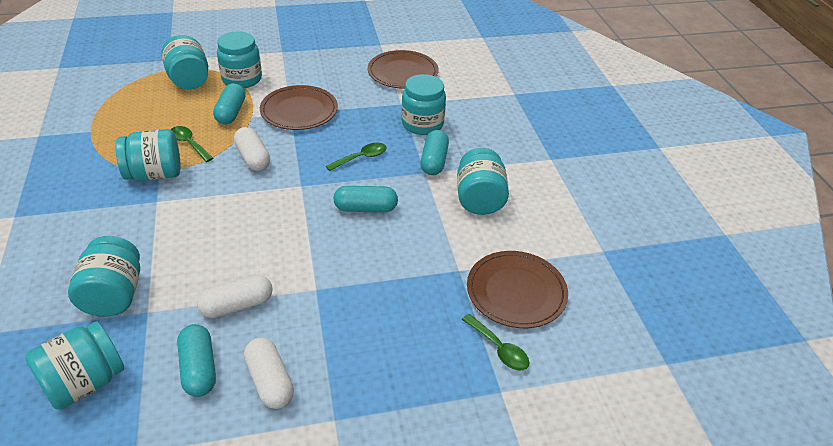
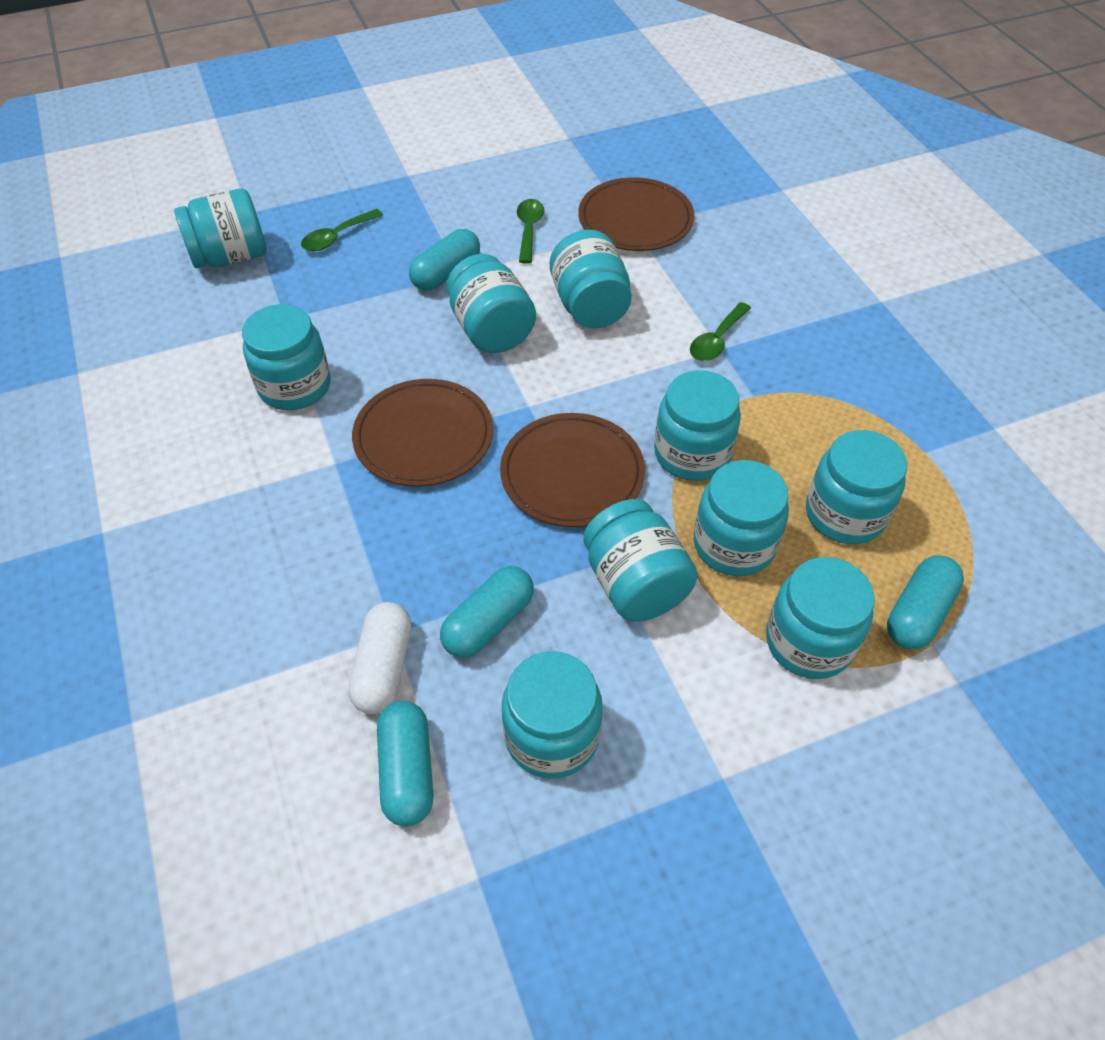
turquoise jar: [25,321,124,410] [68,236,140,317] [116,129,181,181] [161,35,208,90] [217,31,262,88] [401,74,446,135] [457,148,509,215] = 7 -> [174,188,267,268] [242,304,330,410] [446,254,536,353] [502,651,603,779] [550,230,632,328] [583,499,698,621] [654,370,741,481] [693,460,789,576] [766,557,875,679] [806,430,907,544] = 10
white capsule: [197,275,273,318] [234,127,270,171] [244,338,294,409] = 3 -> [348,602,411,714] = 1

